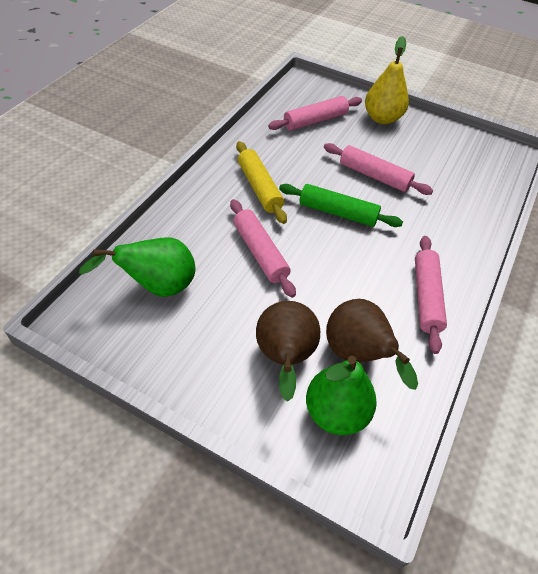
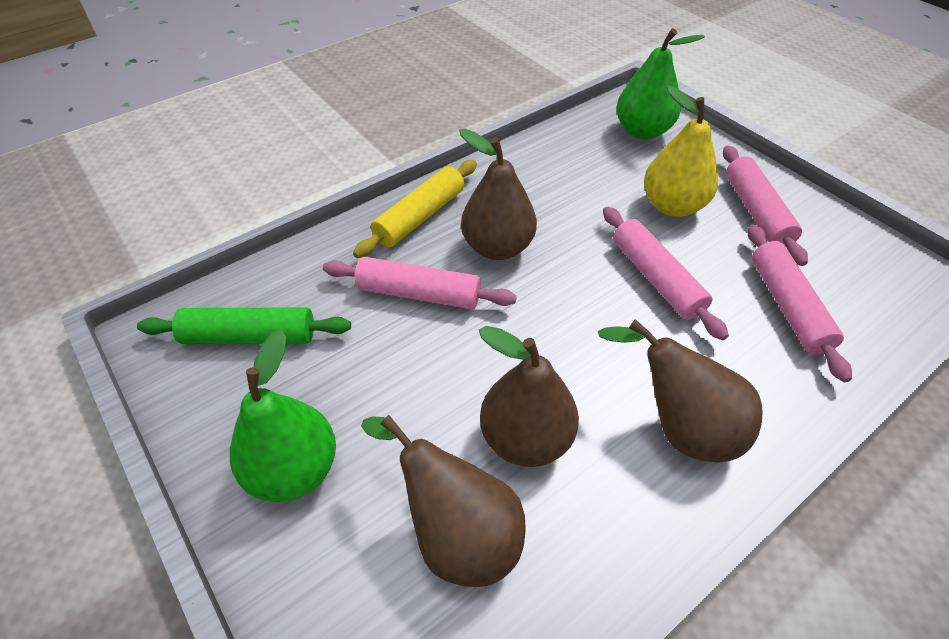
brown pear: [256,301,320,402] [326,299,418,390] = 2 -> [361,415,526,587] [459,129,537,260] [479,326,579,467] [598,319,763,463] = 4

